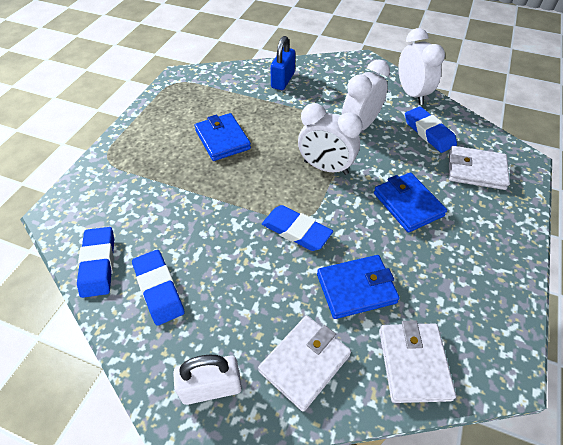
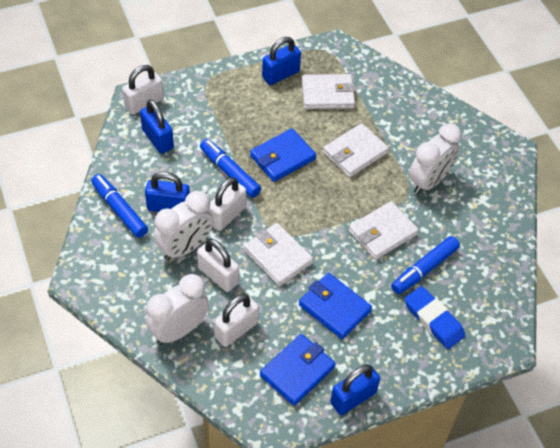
blue eraser: [77,227,114,298] [132,250,185,326] [262,205,333,251] [405,106,457,153] = 4 -> [404,286,465,349] = 1
blue marker: none = 0 -> [91,174,148,238] [200,139,261,198] [391,236,460,294] = 3
blue padlock: [270,36,295,90] = 1 -> [140,99,174,154] [145,172,190,212] [262,37,301,85] [330,364,380,415] = 4
white padlock: [173,355,242,405] = 1 -> [122,65,164,115] [197,239,239,292] [209,177,246,231] [214,294,259,347] = 4
white wallet: [258,315,351,412] [379,321,456,403] [449,146,510,190] = 3 -> [244,223,313,286] [302,74,356,109] [323,123,389,177] [349,201,419,260] = 4

